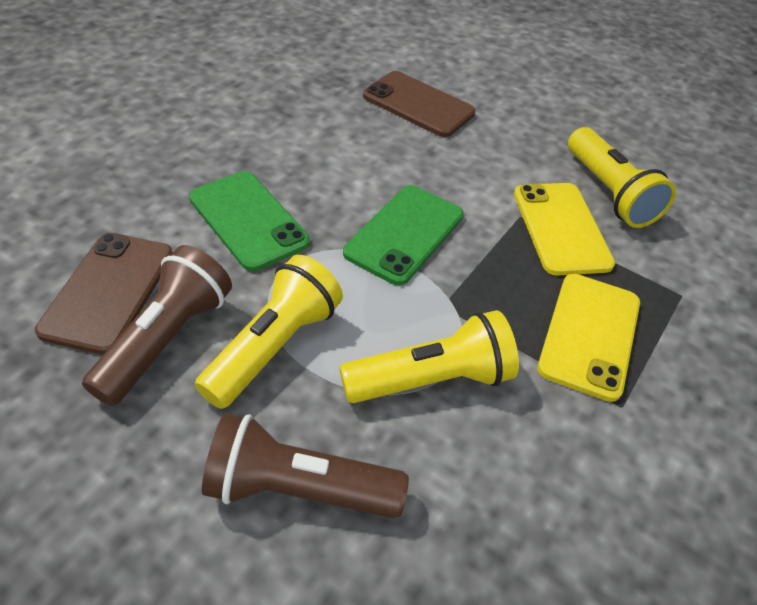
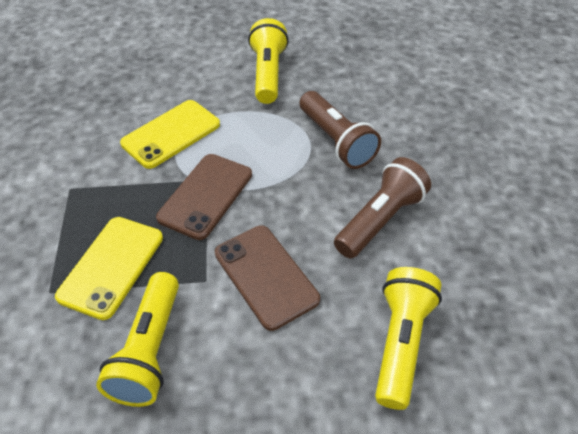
green phone: [189,171,310,271] [343,185,464,286] = 2 -> none = 0

